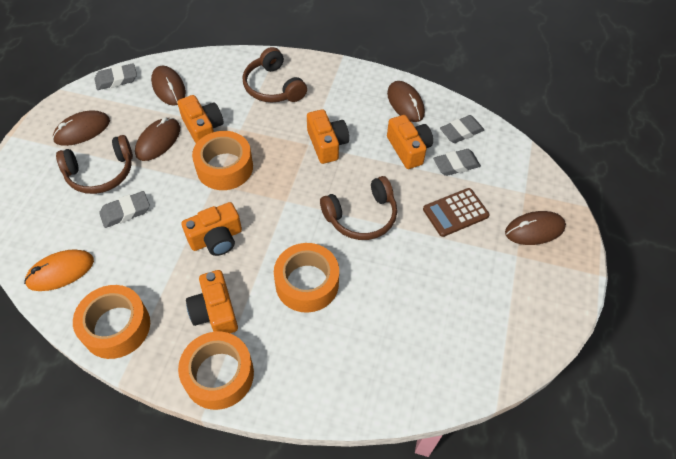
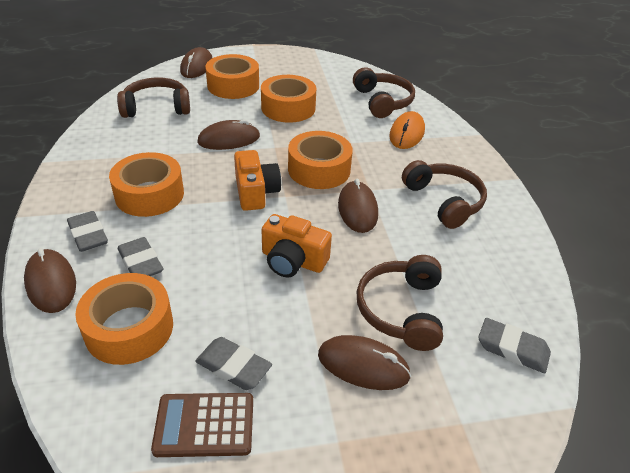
brown headphones: [56,135,133,194] [243,47,307,103] [320,176,397,240] = 3 -> [117,78,190,118] [353,67,415,118] [356,255,443,351] [402,160,487,229] = 4
orange camera: [177,95,224,143] [181,202,242,256] [186,270,238,333] [307,109,349,164] [387,115,433,169] = 5 -> [234,150,281,211] [261,214,332,277] = 2
orange tape: [73,285,150,359] [178,331,254,410] [192,131,253,190] [274,243,339,313] = 4 -> [75,273,173,365] [109,152,184,217] [205,54,259,99] [261,75,316,123] [288,131,353,189] = 5

